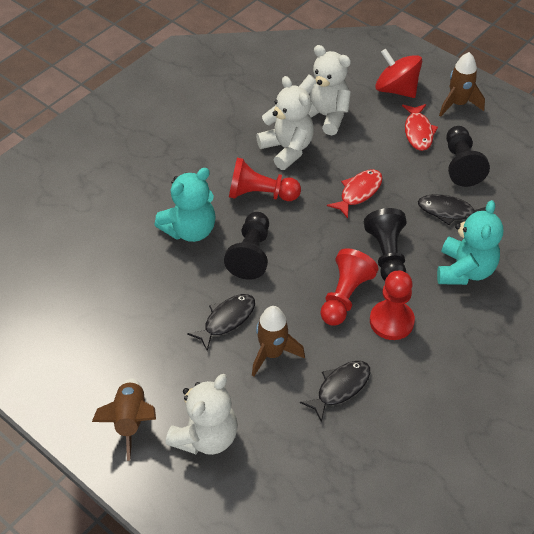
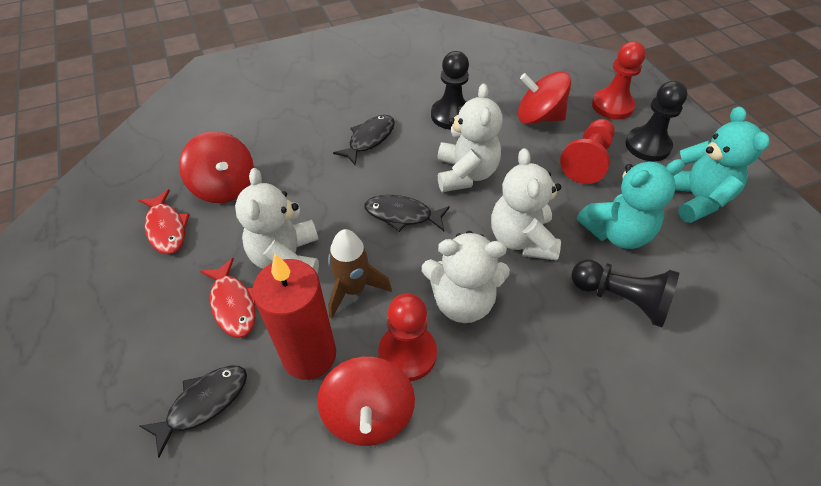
brown rocket: [92,378,156,461] [252,306,305,376] [439,52,485,117] = 3 -> [328,229,392,319] = 1
red candle: none = 0 -> [252,253,336,380] = 1
red spinning top: [375,49,422,98] = 1 -> [179,131,254,203] [318,356,415,446] [518,71,571,124] = 3
white teddy bear: [166,374,238,455] [256,76,314,170] [299,45,351,135] = 3 -> [235,168,319,274] [422,231,510,323] [437,84,503,192] [491,148,561,261] = 4

